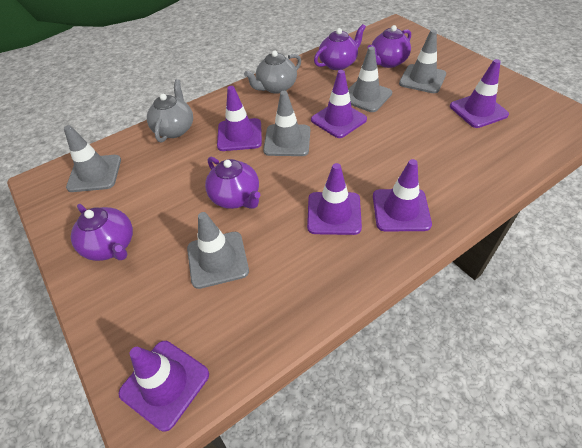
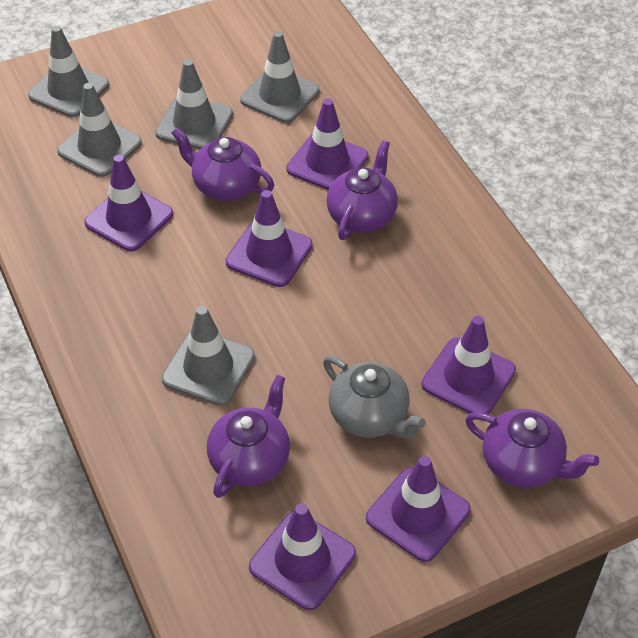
grey teapot: [147,79,193,142] [244,50,301,94] = 2 -> [323,356,426,438] = 1

